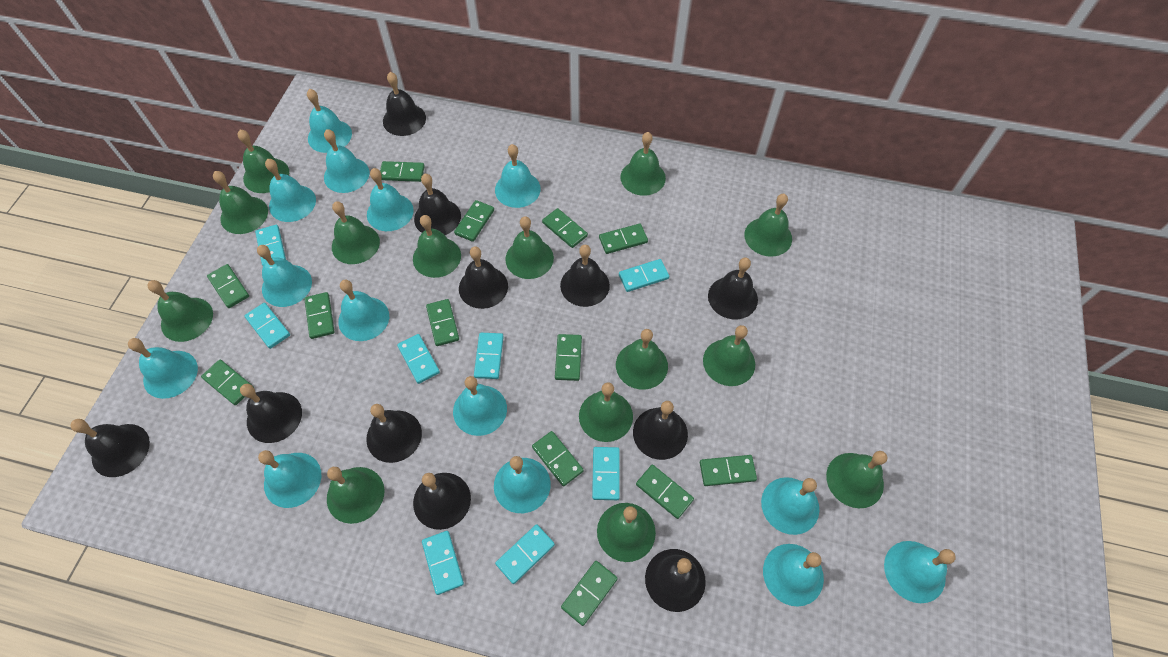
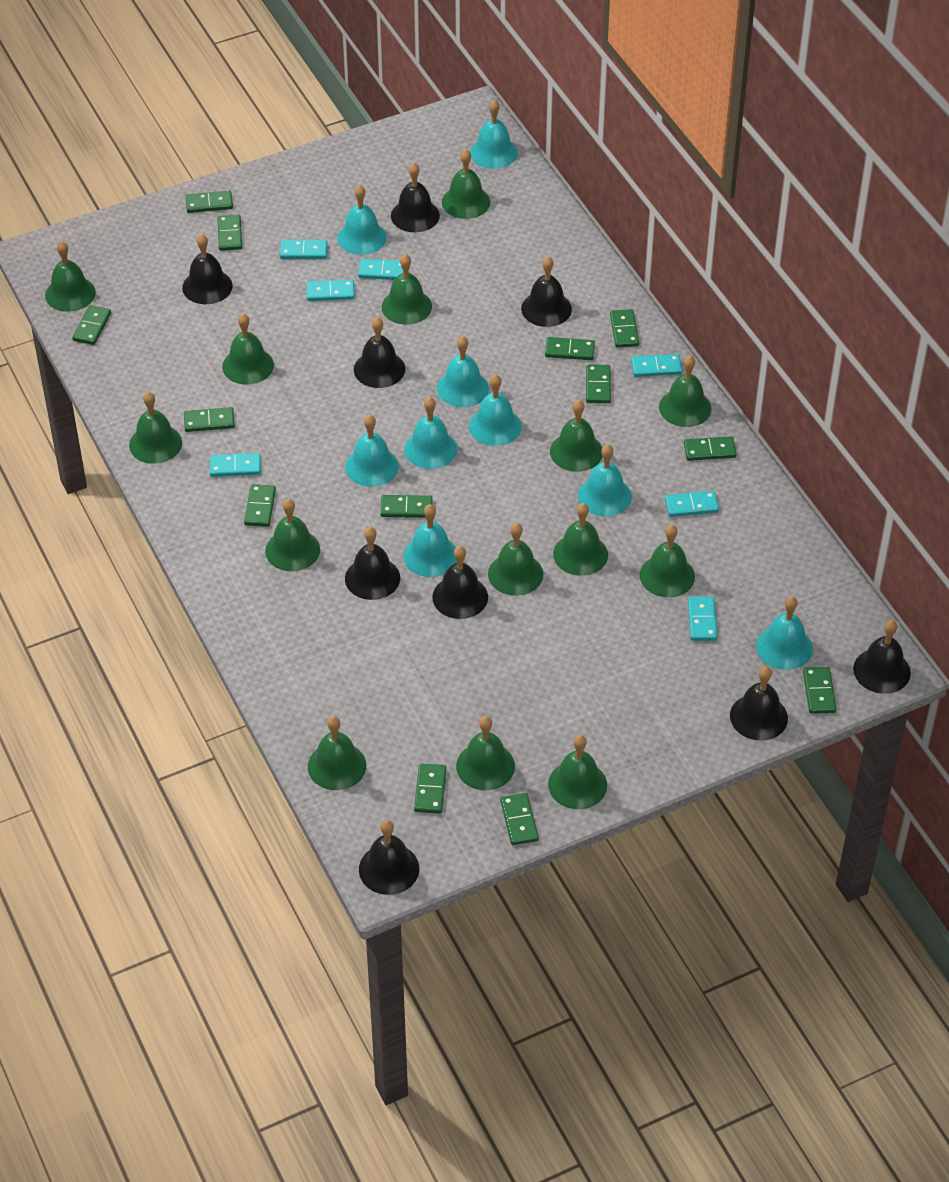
black bell: [70,419,150,477] [240,384,302,443] [366,404,422,463] [383,72,426,136] [413,473,471,530] [414,174,461,235] [459,246,508,309] [560,245,610,307] [633,401,688,460] [645,549,706,612] [708,257,758,319] = 11 -> [182,234,233,304] [345,527,400,600] [354,317,405,388] [359,820,419,895] [391,163,440,232] [432,546,488,619] [521,256,572,327] [730,667,788,741] [853,620,911,694] = 9
turquoise bell: [128,338,198,399] [257,245,312,307] [258,450,322,508] [265,159,316,222] [307,89,352,153] [324,129,369,193] [338,280,389,341] [367,168,414,231] [453,376,507,436] [494,456,551,513] [495,144,541,208] [761,477,819,535] [763,544,824,607] [884,541,956,603] = 14 -> [337,185,387,255] [345,415,399,487] [403,504,457,577] [404,397,457,469] [437,336,489,407] [469,374,522,446] [470,100,518,169] [578,444,632,517] [756,596,813,670] = 9
turquoise domino: [244,303,290,349] [255,225,286,266] [397,334,440,384] [422,531,464,595] [474,333,504,379] [495,524,555,584] [592,447,620,500] [619,259,669,292] = 8 -> [210,453,261,477] [280,240,328,259] [307,280,355,301] [358,259,403,280] [631,354,682,377] [665,491,719,517] [688,596,717,641] = 7

